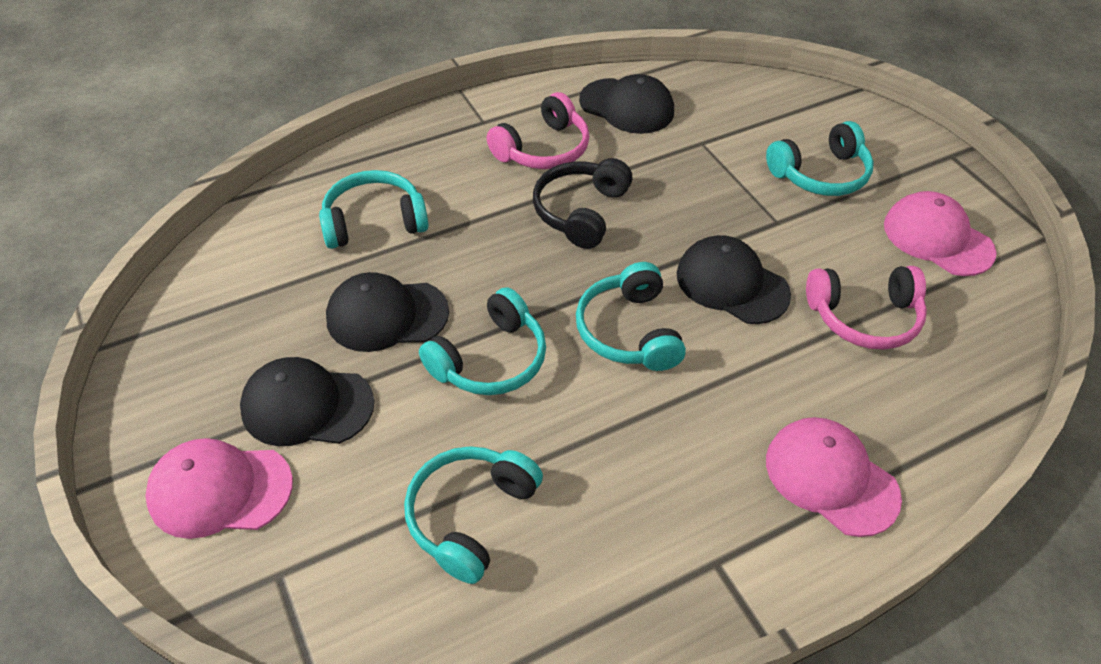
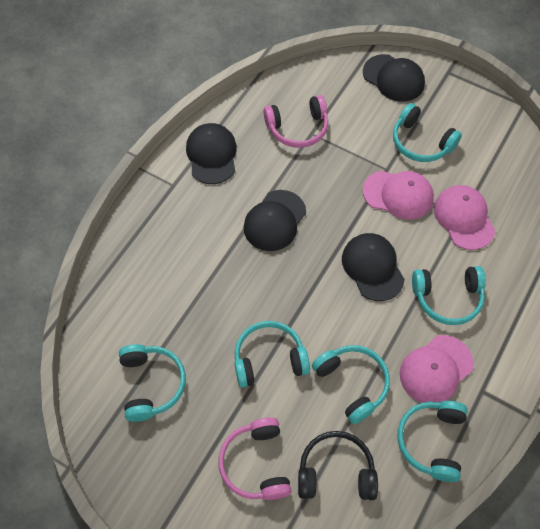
turquoise headphones: [319,170,428,249] [404,446,543,584] [419,287,546,395] [576,262,686,371] [766,121,874,196] = 5 -> [119,344,186,422] [234,321,310,388] [312,345,390,424] [393,103,462,162] [398,401,468,482] [412,266,486,325] = 6

